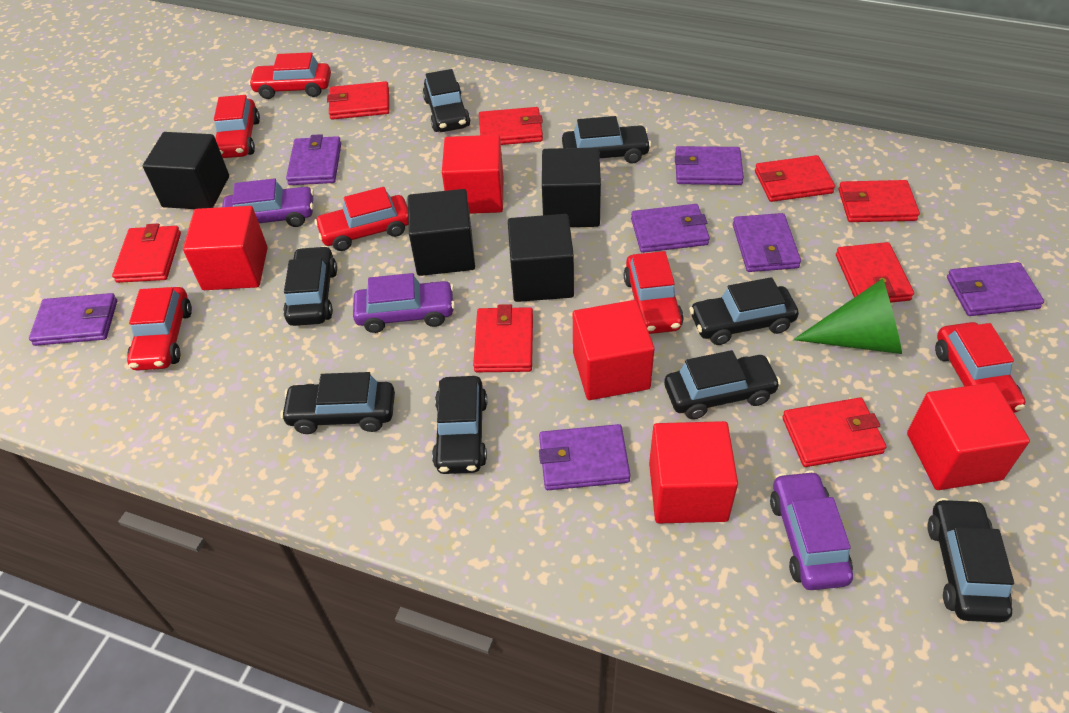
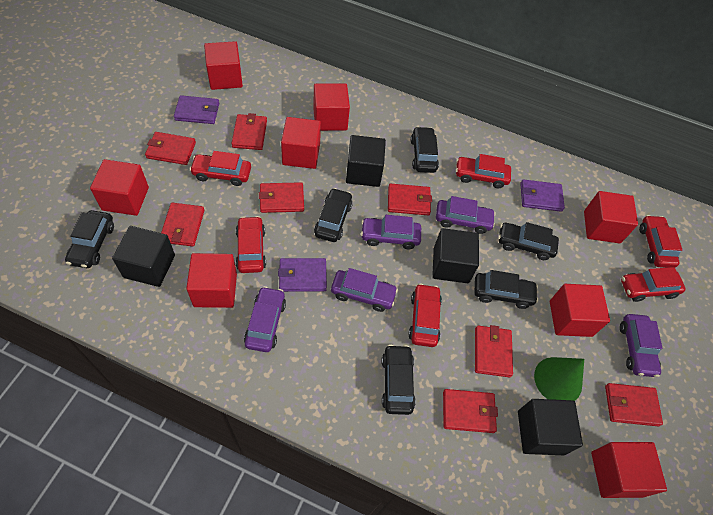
black car: [280,372,395,434] [283,246,337,326] [423,69,470,132] [432,376,487,474] [562,116,651,163] [664,350,781,419] [689,277,799,345] [927,498,1014,623] = 8 -> [65,210,114,268] [314,188,353,242] [381,344,416,415] [411,126,439,173] [474,270,538,309] [498,222,559,260] = 6
purple car: [222,178,314,227] [353,273,455,333] [770,470,853,590] = 3 -> [244,286,286,352] [331,268,398,312] [361,215,421,249] [436,196,496,234] [620,314,662,377] = 5
purple wallet: [29,293,117,346] [286,134,341,185] [539,424,630,490] [631,204,710,253] [675,146,744,185] [733,213,801,272] [947,262,1044,316] = 7 -> [174,95,219,124] [278,258,327,292] [520,179,565,212] = 3
red cube: [183,206,268,290] [442,135,503,214] [573,300,655,400] [649,421,738,523] [907,382,1030,490] = 5 -> [90,159,149,216] [186,253,237,308] [204,41,243,90] [281,117,321,169] [313,83,350,131] [550,284,610,337] [584,191,638,243] [591,442,667,498] = 8

